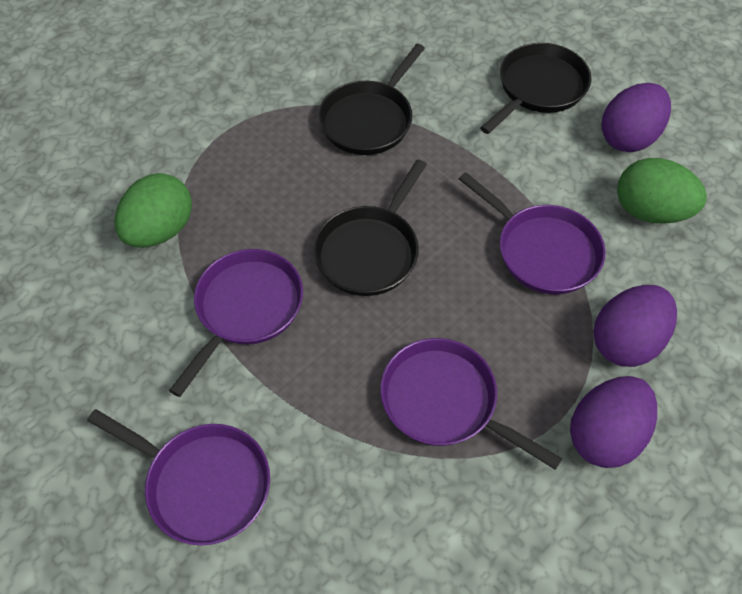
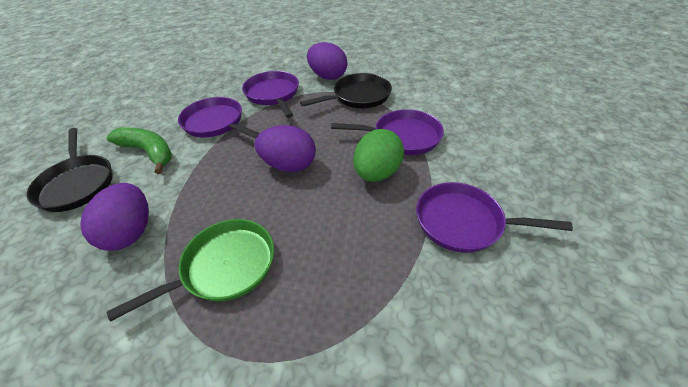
black pan: [313,159,427,296] [318,44,425,155] [480,43,591,134] = 3 -> [27,128,113,212] [300,73,392,108] = 2
green banana: none = 0 -> [107,127,172,174] = 1
green egg: [115,173,192,248] [617,158,707,224] = 2 -> [353,129,404,182] = 1
green pan: none = 0 -> [107,219,274,322] = 1

